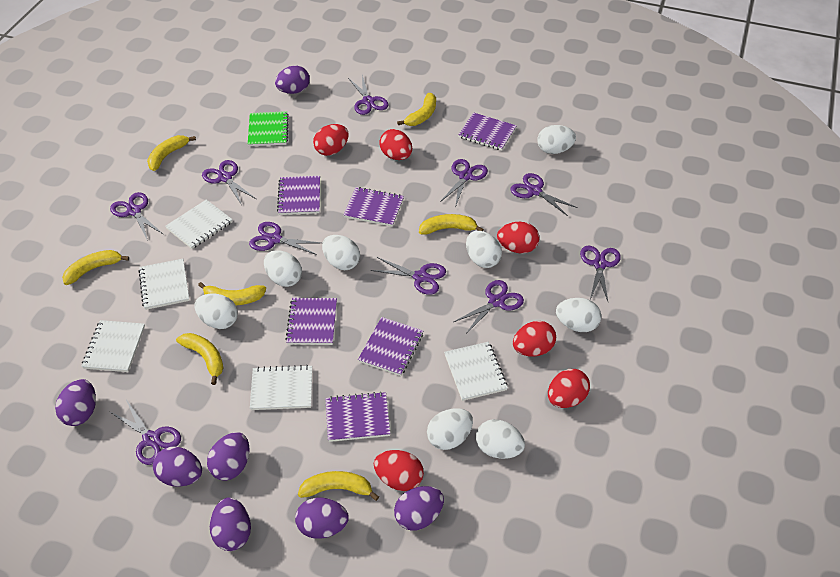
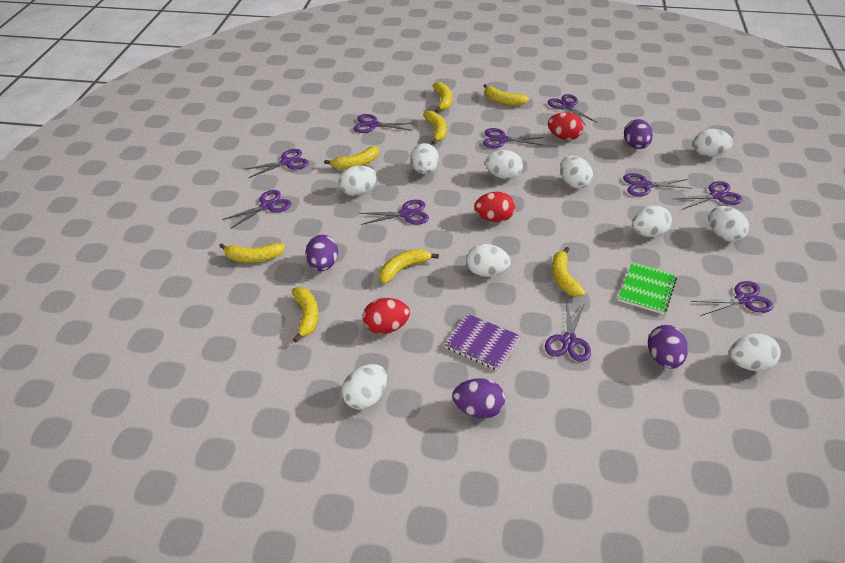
purple egg: [55,379,96,426] [153,447,202,487] [207,432,249,481] [210,497,251,551] [275,66,310,94] [295,498,349,539] [394,486,444,531] = 7 -> [305,235,338,271] [452,378,505,418] [624,119,653,149] [648,325,688,369] = 4
purple notebook: [277,176,320,215] [285,298,337,345] [325,392,390,442] [343,187,404,227] [358,317,423,376] [458,112,517,151] = 6 -> [445,314,521,371] = 1
red egg: [313,124,349,156] [374,450,424,491] [379,129,412,160] [497,222,539,254] [513,321,556,357] [548,369,590,408] = 6 -> [363,298,410,334] [474,192,515,222] [548,112,584,140] = 3
white egg: [194,293,238,329] [264,250,302,287] [322,235,360,270] [427,408,473,450] [466,231,502,268] [476,419,525,459] [537,125,576,154] [556,298,601,332] = 8 -> [339,166,377,196] [342,364,387,409] [411,143,439,174] [466,244,510,277] [485,150,523,179] [560,156,593,189] [632,205,672,237] [693,129,733,157] [709,206,749,242] [729,333,781,371] = 10
white notebook: [82,320,145,372] [139,259,190,310] [165,199,232,249] [250,365,312,410] [444,342,508,401] = 5 -> none = 0
yellow banana: [62,250,129,285] [147,135,196,171] [176,333,223,385] [198,282,266,305] [298,471,379,501] [397,93,436,126] [419,214,484,235] = 7 -> [219,243,285,263] [292,287,319,342] [324,146,379,170] [380,249,439,284] [423,111,447,144] [433,82,452,113] [483,84,529,106] [552,247,585,297] = 8

